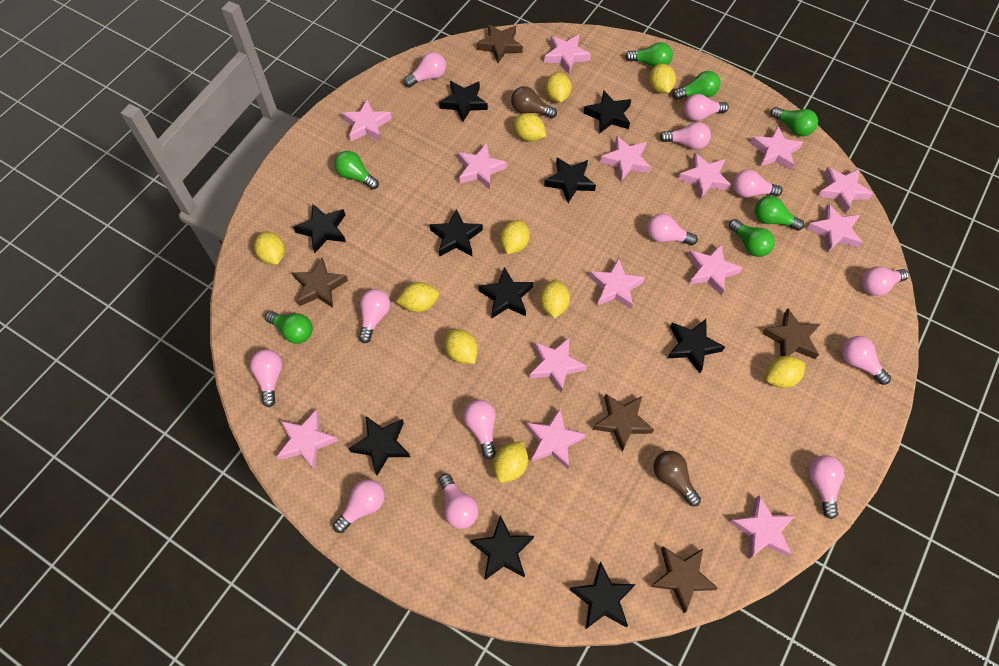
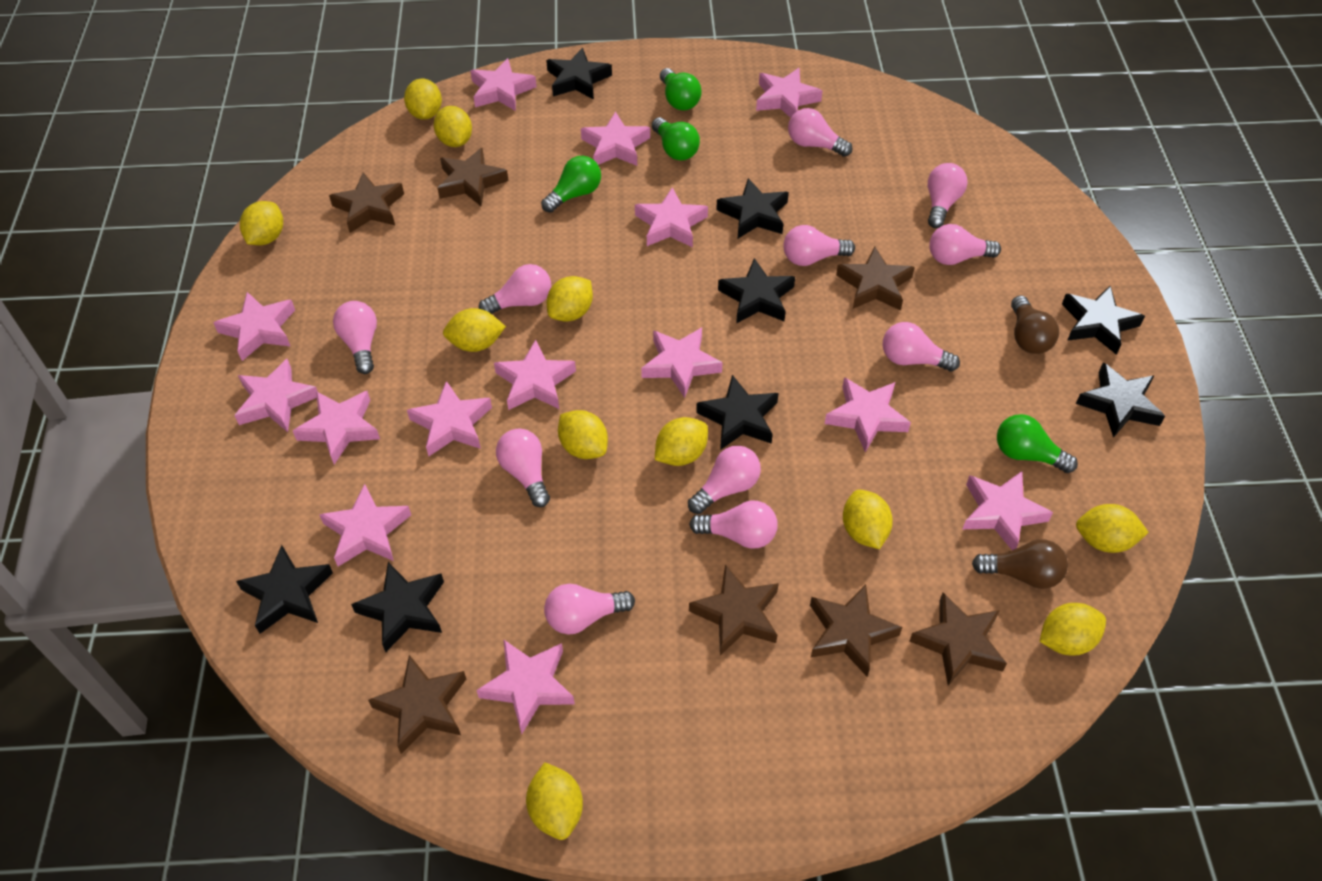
black star: [293,204,346,253] [349,416,410,475] [430,209,483,257] [439,81,488,122] [470,515,534,580] [479,267,533,318] [544,157,596,203] [569,562,636,630] [583,90,631,134] [667,319,725,373] = 10 -> [236,545,333,634] [351,562,444,652] [546,48,612,100] [696,375,779,450] [716,178,789,238] [718,258,795,324] [1062,285,1145,355] [1076,362,1165,438] = 8
brown star: [292,258,348,308] [476,24,523,63] [593,394,654,452] [650,546,718,613] [762,308,820,359] = 5 -> [329,173,404,233] [368,655,466,754] [438,148,509,206] [689,565,779,655] [810,584,902,676] [836,246,915,311] [910,593,1007,686] = 7
green light bulb: [265,311,313,344] [334,151,379,190] [625,42,673,67] [672,71,721,100] [729,219,775,257] [755,196,804,231] [770,107,818,136] = 7 -> [541,156,601,213] [652,117,700,160] [660,68,702,110] [997,414,1078,473] = 4
pink light bulb: [250,349,282,407] [333,479,385,533] [359,289,390,343] [404,52,446,88] [439,474,478,529] [463,400,496,459] [647,214,698,245] [660,122,711,150] [684,94,729,121] [733,169,782,198] [808,455,844,519] [841,336,891,385] [861,266,909,296] = 13 -> [333,301,377,374] [479,264,551,314] [496,429,550,507] [544,584,635,634] [688,445,761,514] [689,500,778,549] [783,225,855,266] [788,108,853,157] [883,322,960,371] [928,163,967,228] [929,224,1001,265] = 11
yellow lemon: [254,231,285,265] [396,282,439,312] [445,329,478,364] [493,441,528,483] [500,220,530,254] [513,113,546,142] [540,280,570,319] [545,72,572,102] [649,64,676,93] [766,356,805,388] = 10 -> [240,201,283,245] [404,79,442,120] [434,106,472,147] [443,308,506,352] [526,762,583,840] [547,276,593,321] [558,410,608,459] [655,417,708,466] [843,490,893,549] [1039,603,1106,656] [1076,504,1149,553] = 11

